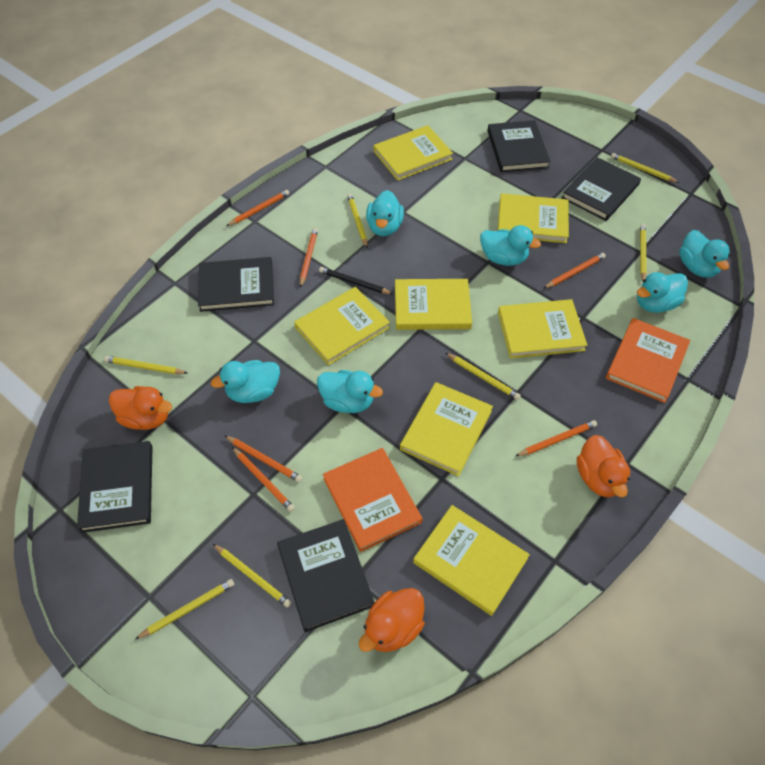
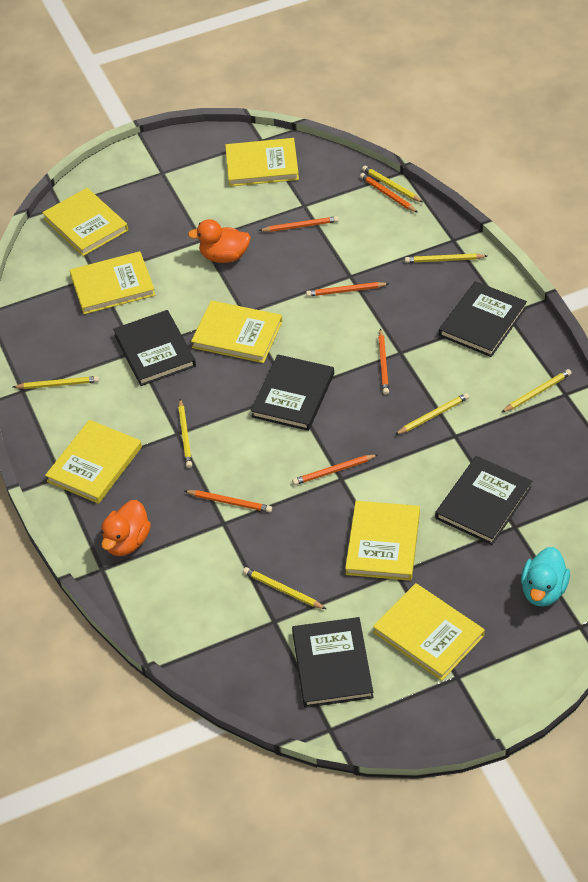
black pencil: [319,267,393,294] = 1 -> none = 0
orange book: [323,448,423,552] [606,318,690,403] = 2 -> none = 0
orange duck: [109,386,172,430] [359,588,425,652] [577,435,630,497] = 3 -> [101,500,151,556] [188,219,251,263] = 2
turquoise duck: [211,360,280,403] [317,370,383,413] [366,190,404,236] [480,225,541,266] [637,272,688,313] [679,230,730,278] = 6 -> [521,547,570,606] = 1

